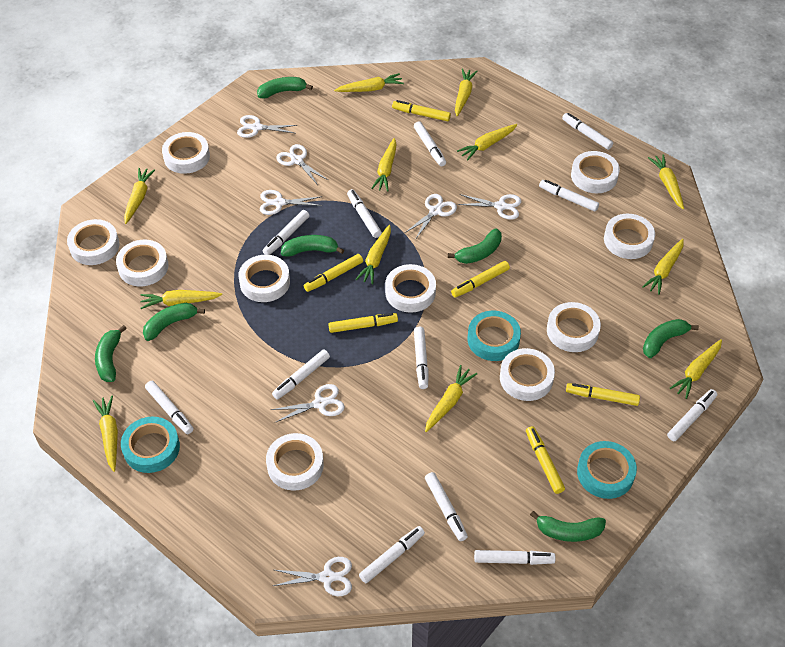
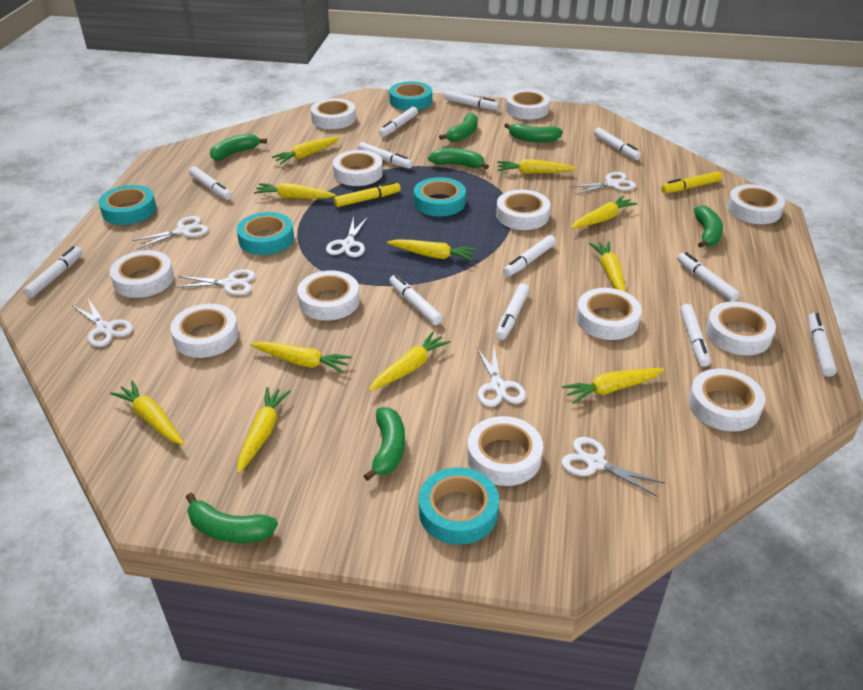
turquoise tape: [121,417,180,473] [468,311,521,361] [577,441,637,499] = 3 -> [98,185,156,225] [237,212,294,255] [389,81,432,111] [414,177,466,217] [419,467,499,545] = 5
white tape: [67,219,120,265] [116,240,169,286] [162,132,210,174] [238,255,290,302] [266,433,324,490] [385,264,436,313] [500,348,555,401] [547,302,601,352] [571,151,620,193] [604,214,655,259] = 10 -> [110,250,174,298] [170,304,239,358] [297,271,360,321] [311,98,356,129] [333,150,383,186] [467,416,543,486] [496,189,550,230] [506,89,550,120] [576,288,642,340] [688,368,765,432] [706,301,776,355] [727,184,785,224] = 12
yellow carrot: [93,395,118,472] [124,168,155,224] [140,290,222,309] [334,73,404,92] [355,225,391,284] [371,138,397,192] [425,365,478,432] [455,68,477,116] [457,124,517,161] [642,239,684,295] [648,154,684,209] [670,339,722,399] = 12 -> [110,380,184,445] [238,387,291,473] [250,342,352,373] [254,183,336,199] [272,137,340,164] [369,332,450,391] [387,239,477,261] [497,159,576,174] [562,368,664,404] [571,196,638,229] [589,241,626,292] = 11
yellow marker: [304,254,363,292] [328,313,398,333] [392,100,451,121] [451,261,510,298] [526,426,565,494] [566,383,640,406] = 6 -> [334,181,401,207] [661,171,722,193] = 2

